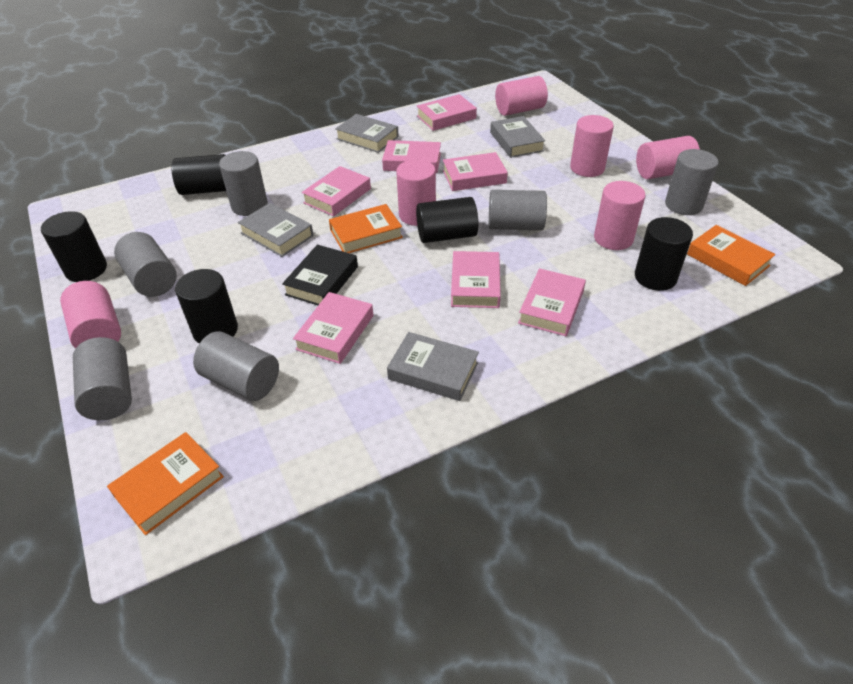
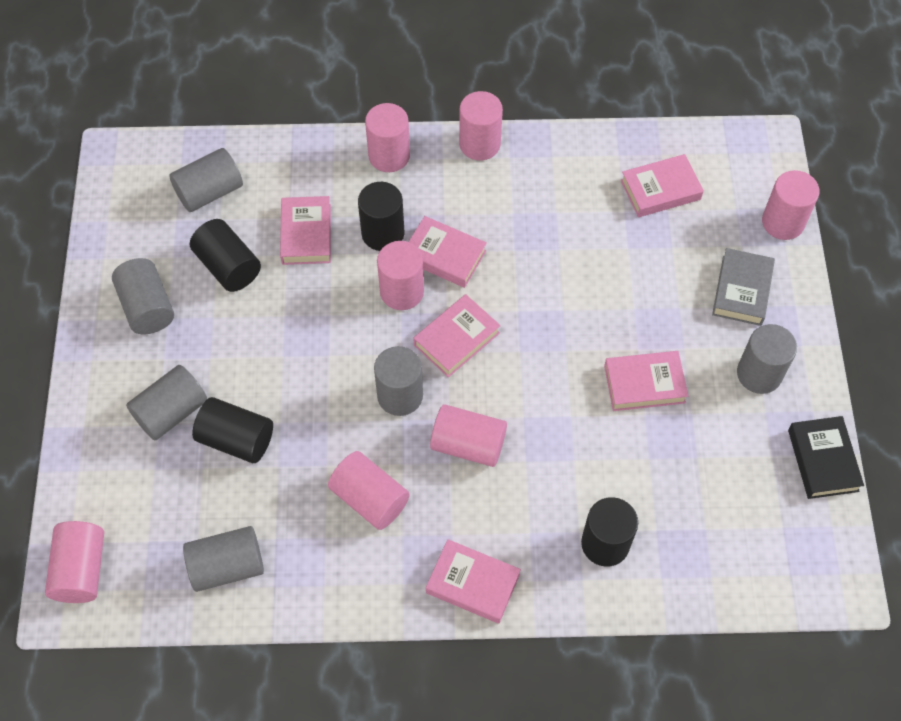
black cylinder: [41,211,107,282] [171,154,226,195] [175,269,238,343] [416,197,478,243] [635,217,693,291] = 5 -> [190,219,261,292] [192,397,273,463] [358,182,404,251] [581,497,638,567] = 4
grey book: [238,203,314,257] [335,114,399,153] [387,332,479,401] [490,116,545,158] = 4 -> [712,248,775,326] = 1
orange book: [107,432,224,535] [329,204,403,253] [687,225,776,286] = 3 -> none = 0
pink book: [293,292,373,364] [302,166,371,216] [382,140,441,173] [417,94,477,131] [443,152,508,191] [451,251,501,308] [518,268,586,336] = 7 -> [280,196,331,265] [409,216,487,288] [413,294,501,377] [426,539,521,624] [604,351,688,411] [621,154,704,217] = 6
pink cylinder: [60,281,121,349] [396,159,436,226] [495,76,548,116] [570,115,614,177] [594,181,646,250] [636,136,700,179] = 6 -> [45,521,104,603] [328,451,410,530] [365,103,410,172] [377,241,424,310] [430,404,507,467] [459,91,503,160] [762,170,820,240] = 7

